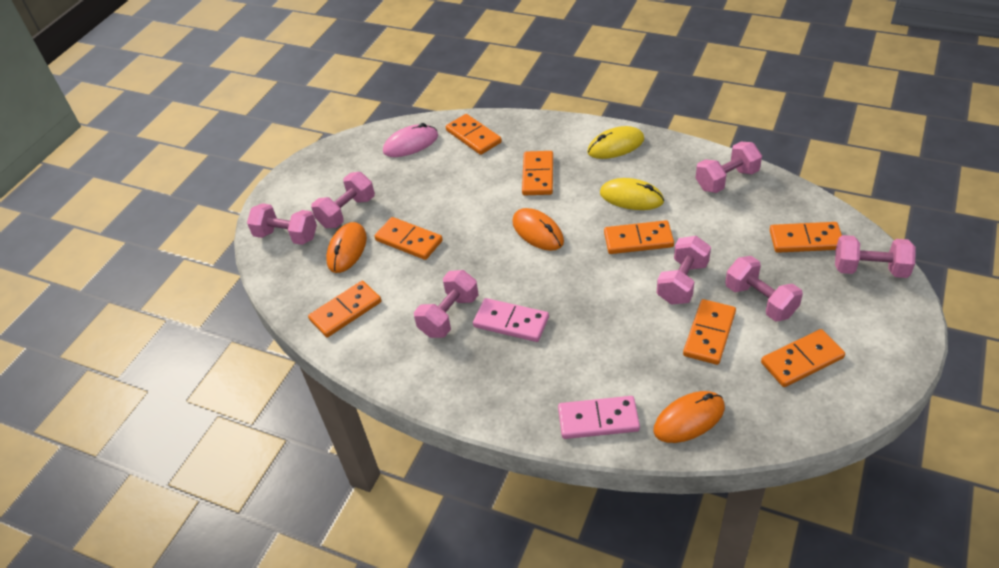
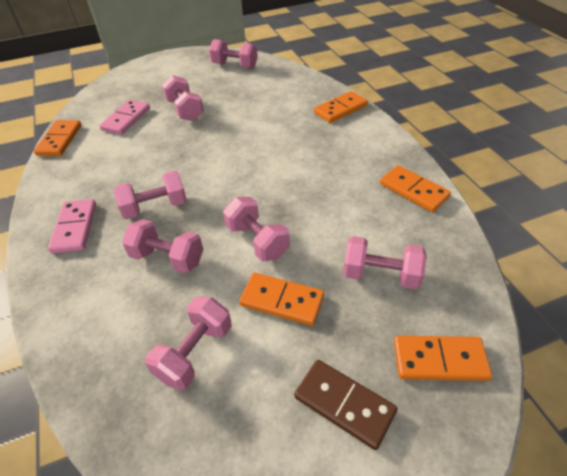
brown domino: none = 0 -> [294,360,398,450] = 1
orange domino: [308,281,381,337] [374,217,443,260] [446,114,502,155] [522,151,553,195] [604,220,674,254] [683,299,736,365] [761,329,845,387] [770,222,842,253] = 8 -> [34,120,81,156] [239,273,324,326] [314,91,368,123] [380,165,451,212] [394,336,492,381] = 5
orange mouse: [326,222,367,273] [512,208,564,251] [654,391,725,443] = 3 -> none = 0
pink mouse: [383,123,438,157] = 1 -> none = 0
yellow mouse: [587,126,644,159] [600,178,664,210] = 2 -> none = 0

